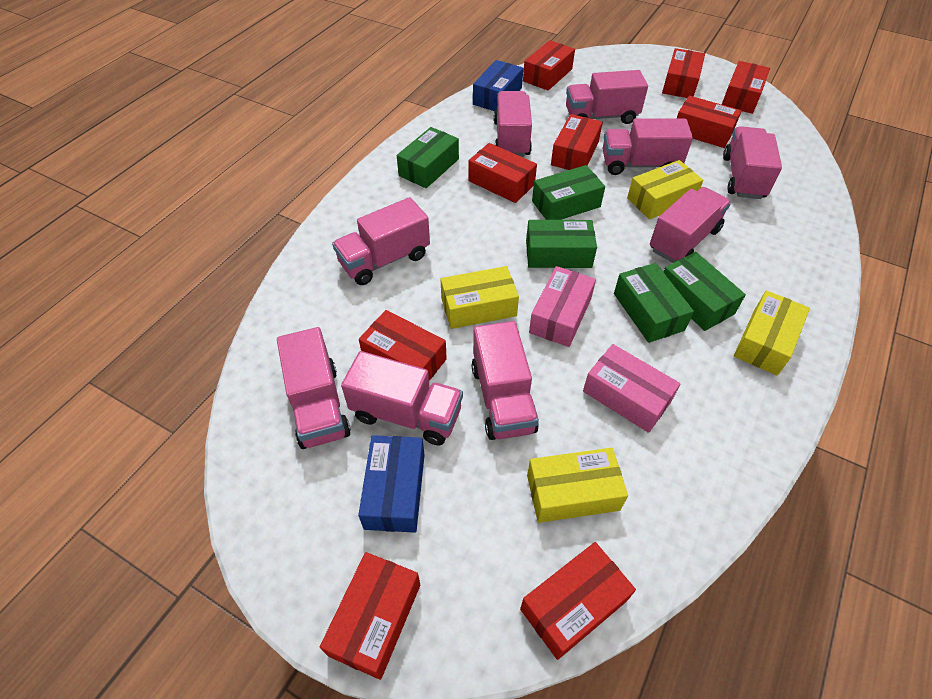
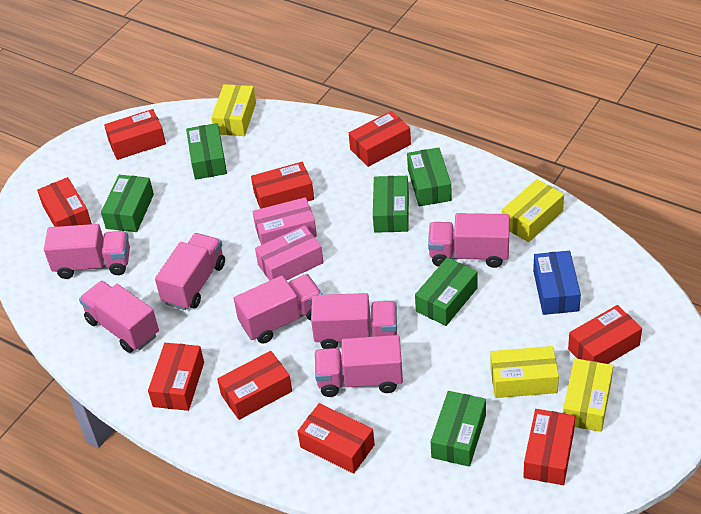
blue box: [358,435,425,533] [473,60,523,111] = 2 -> [533,251,581,315] = 1
green box: [397,127,459,188] [526,220,597,268] [532,165,605,220] [614,263,694,343] [663,252,746,331] = 5 -> [101,175,154,232] [186,123,227,180] [373,176,409,233] [407,147,452,206] [415,257,478,326] [431,391,486,467] = 6
pink truck: [277,327,351,449] [332,197,430,285] [341,351,463,445] [472,321,539,440] [494,91,532,157] [566,70,648,124] [602,118,693,175] [650,187,731,263] [723,126,782,199] = 9 -> [44,224,130,279] [79,281,159,353] [155,233,225,310] [233,274,322,344] [311,293,397,349] [315,335,403,397] [428,213,510,268] = 7

